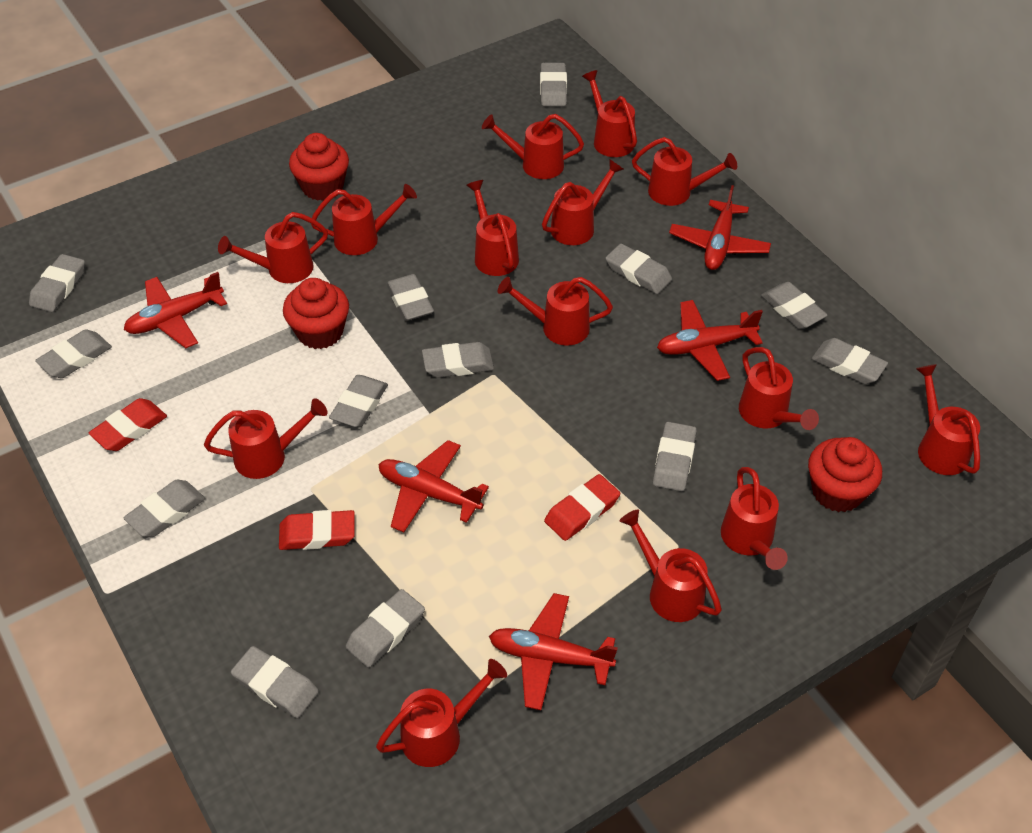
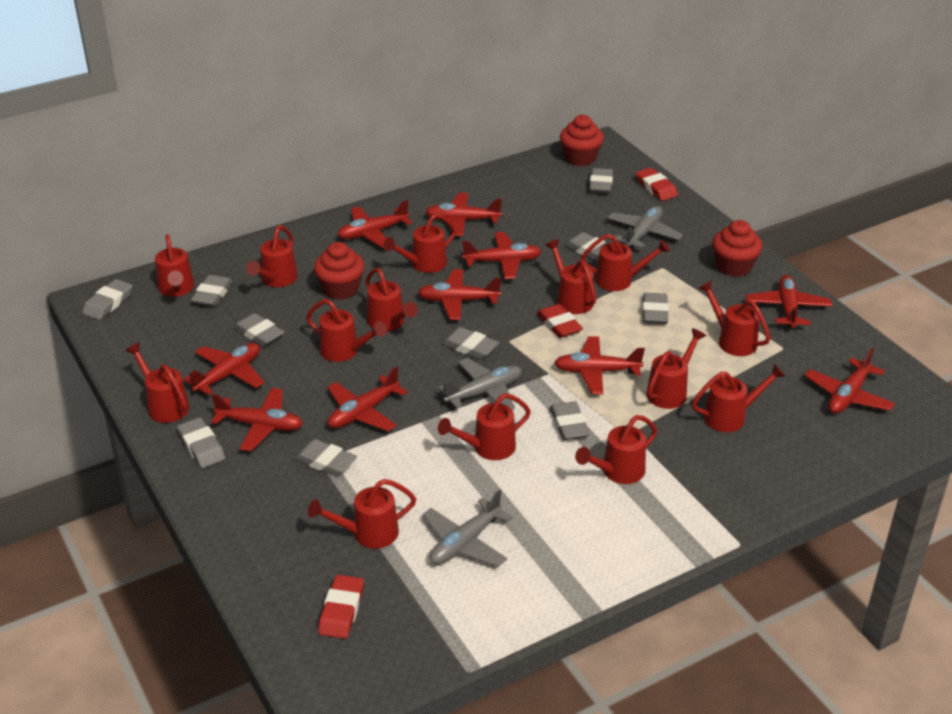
grey eraser: [29,254,85,312] [35,330,112,378] [124,480,205,537] [231,646,319,718] [329,375,388,428] [346,589,425,668] [386,274,434,321] [422,342,494,378] [540,63,567,106] [605,243,672,294] [653,422,697,491] [761,282,828,329] [811,338,888,384] = 13 -> [82,279,132,320] [177,417,225,468] [191,275,233,307] [233,313,285,347] [294,439,357,476] [441,327,499,359] [550,402,590,440] [565,232,607,261] [589,168,613,194] [642,293,669,324] = 10
grey plane: none = 0 -> [422,489,513,567] [438,358,522,410] [607,206,683,250] = 3
red plane: [124,272,227,348] [378,440,489,532] [489,593,618,710] [657,300,763,381] [669,185,771,270] = 5 -> [183,343,265,395] [211,388,303,451] [327,366,408,431] [337,200,412,248] [418,269,501,320] [425,193,502,236] [462,232,542,279] [554,336,645,394] [746,275,832,329] [805,348,895,414] = 10

